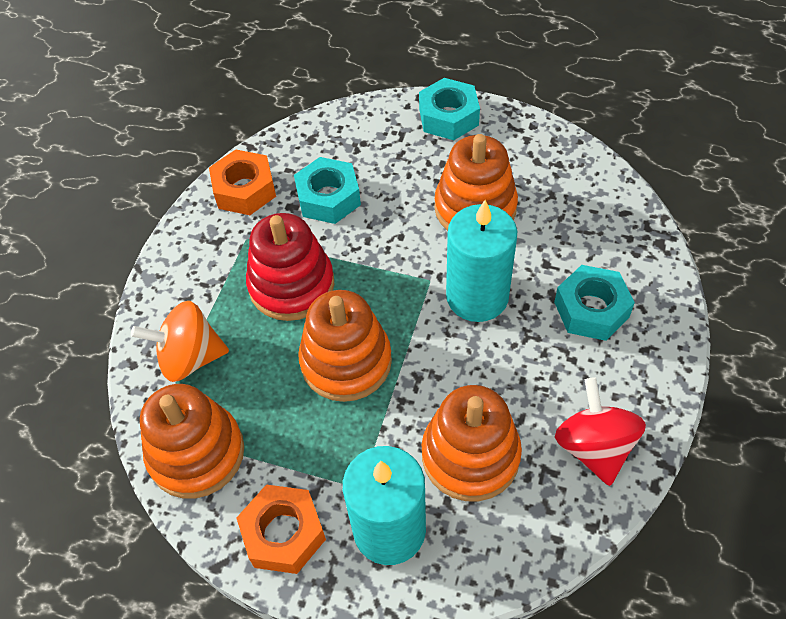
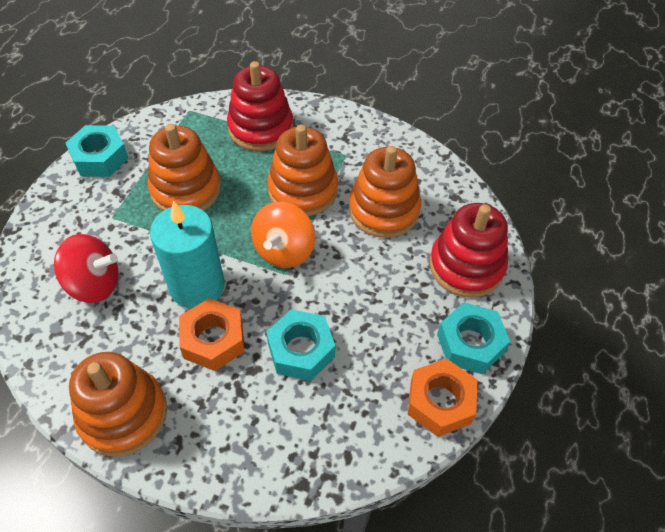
red stacking toy: [246,213,334,321] = 1 -> [227,61,293,151] [430,203,508,298] = 2
turquoise candle: [343,446,426,565] [446,200,517,322] = 2 -> [150,201,225,309] = 1

